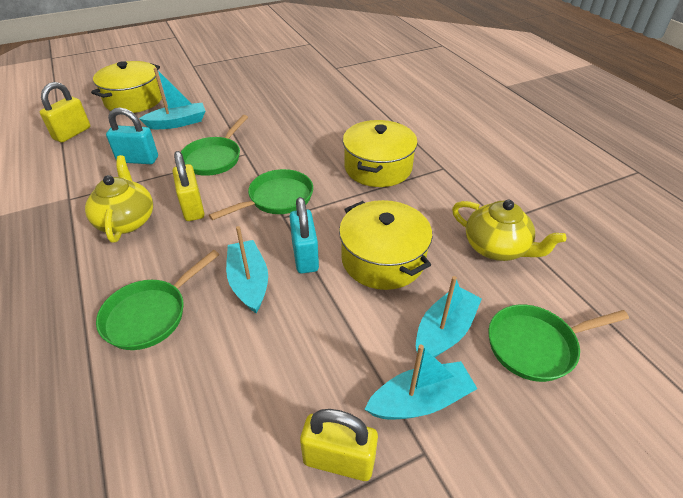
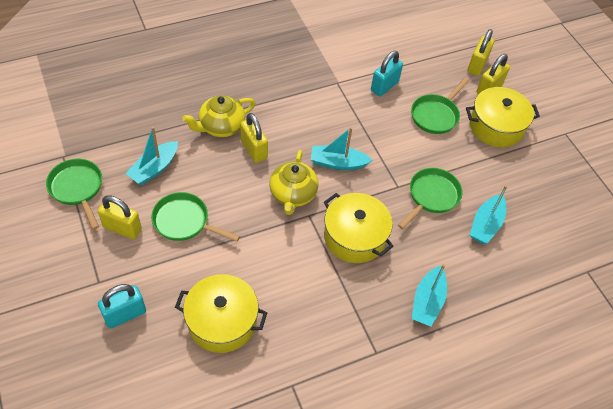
yellow padlock: [40,82,90,142] [173,151,205,221] [300,409,378,481] = 3 -> [98,195,142,239] [240,113,268,163] [468,29,494,76] [476,54,510,94] = 4

